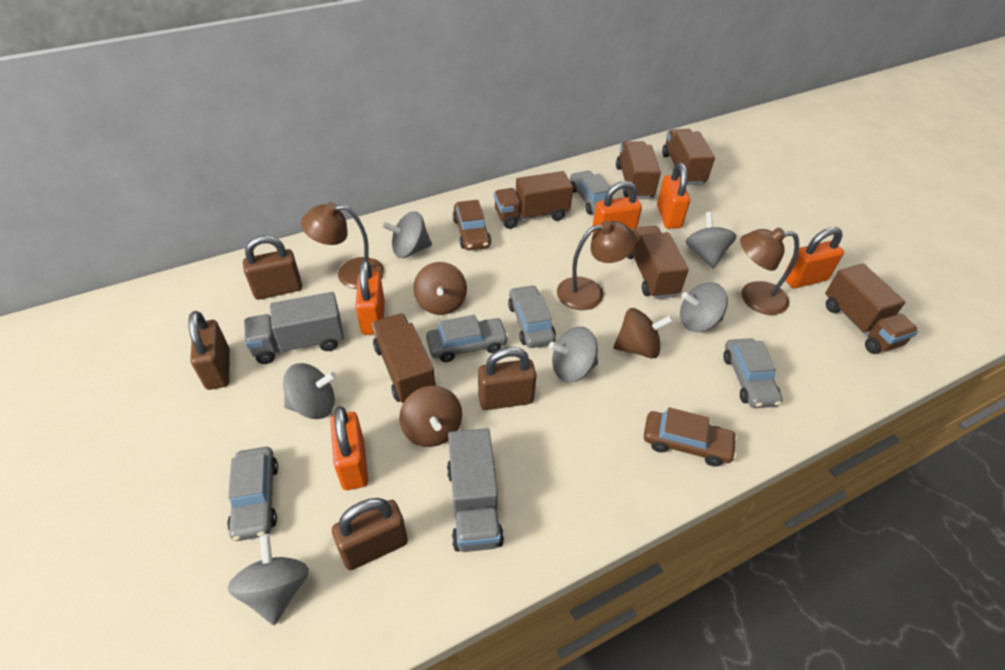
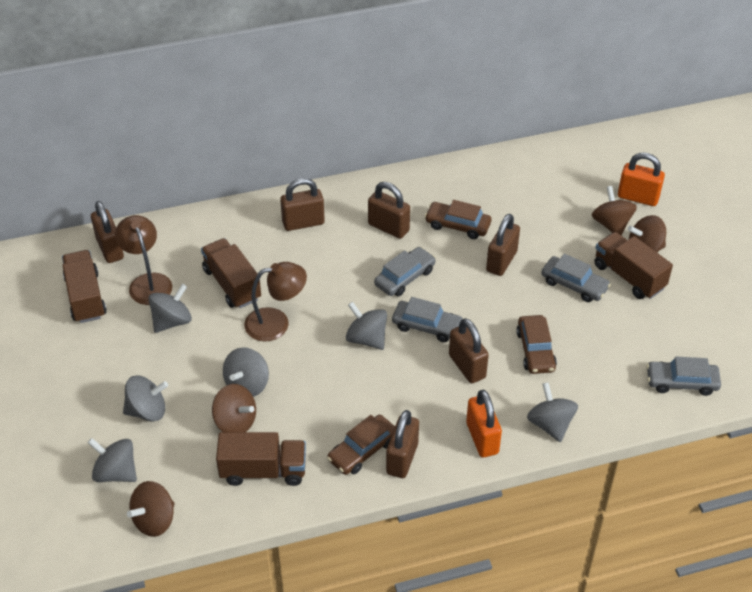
brown car: [453,200,491,250] [644,407,737,467] = 2 -> [327,415,395,475] [425,200,491,239] [516,315,557,374] = 3
brown lamp: [301,202,384,289] [557,220,637,310] [740,227,799,315] = 3 -> [115,215,172,305] [244,262,307,342] = 2
brown padlock: [188,311,230,390] [243,235,302,300] [332,498,408,570] [478,347,537,410] = 4 -> [91,201,124,263] [280,178,325,231] [368,182,410,239] [386,410,419,478] [449,318,489,383] [486,214,520,276] = 6
brown spinning top: [399,386,462,447] [413,262,467,315] [613,308,673,359] = 3 -> [127,481,175,537] [212,384,256,432] [592,186,637,235] [628,215,666,252] = 4
brown truck: [372,313,436,403] [494,171,573,229] [616,141,661,199] [627,226,689,299] [662,129,715,185] [825,263,918,354] = 6 -> [62,250,107,323] [201,238,261,308] [216,432,306,486] [594,232,673,299] = 4
grey car: [227,447,278,541] [426,315,509,362] [508,285,556,348] [570,171,613,215] [723,338,783,408] = 5 -> [374,247,436,296] [392,297,463,342] [541,254,611,302] [647,357,721,396] = 4
grey truck: [244,292,344,364] [447,428,504,552] = 2 -> none = 0
orange padlock: [330,406,368,490] [355,260,385,335] [593,181,642,233] [657,163,690,229] [785,227,844,288] = 5 -> [466,389,502,457] [618,152,665,206] = 2

